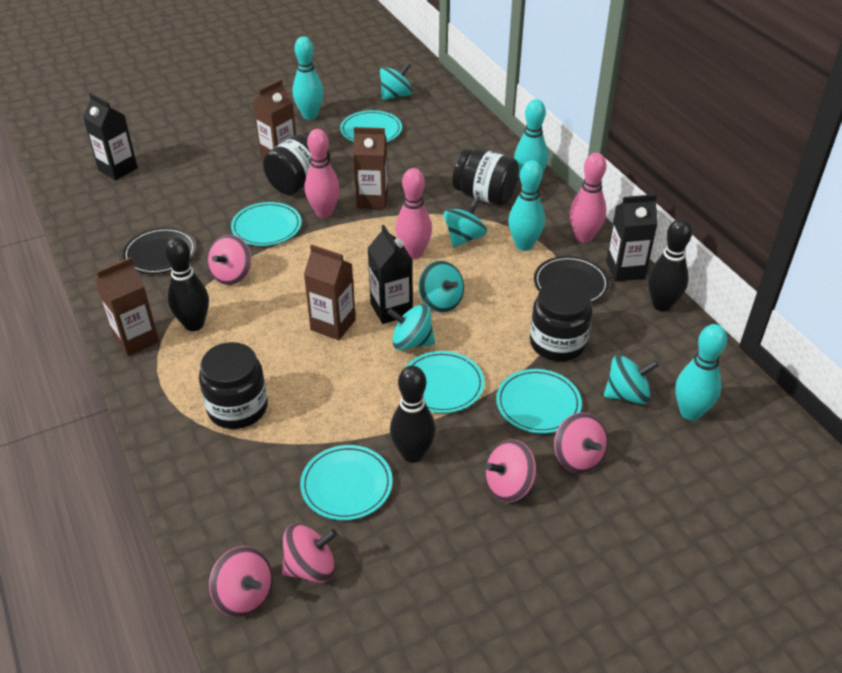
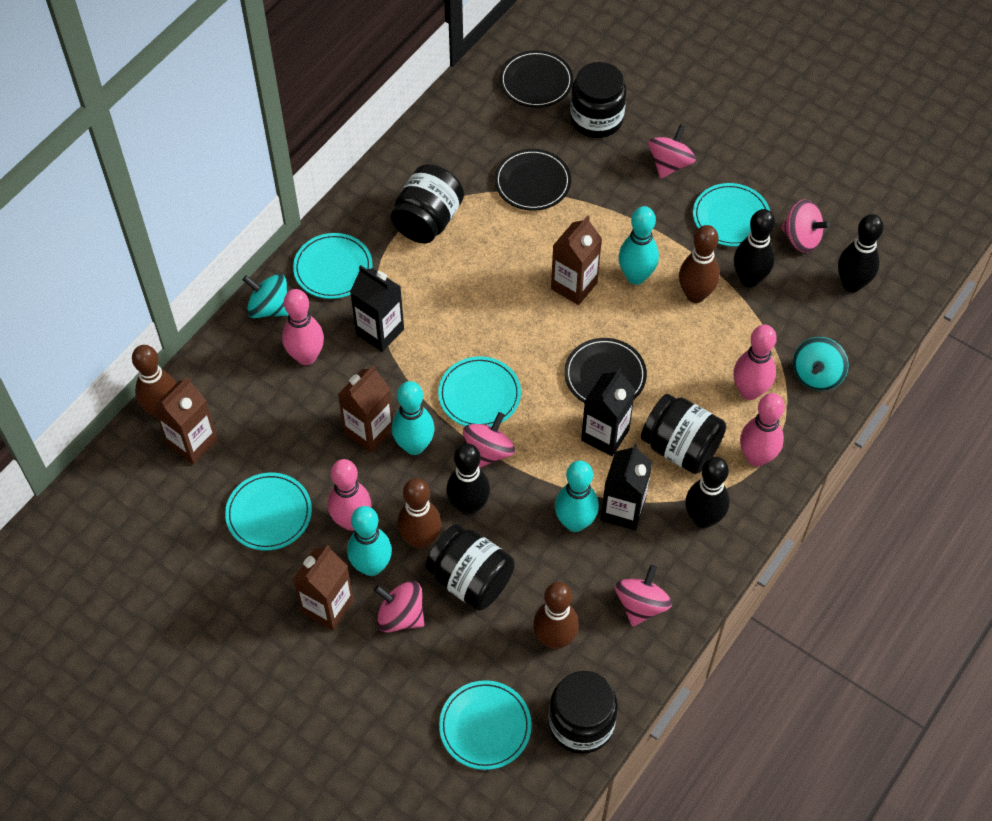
black bowling pin: [165,237,209,331] [390,366,435,463] [648,218,692,312] = 3 -> [446,443,490,516] [685,457,730,528] [734,209,775,287] [838,214,883,292] = 4
black jar: [199,342,268,429] [263,132,330,195] [453,148,519,206] [530,280,592,361] = 4 -> [391,164,464,243] [425,524,515,610] [549,671,618,754] [570,62,626,138] [641,394,726,474] = 5
black plate: [122,227,196,274] [534,256,609,304] = 2 -> [494,149,571,211] [499,50,573,108] [564,338,647,403] = 3
brown bowling pin: none = 0 -> [132,345,176,418] [397,478,441,549] [533,582,579,650] [679,225,720,303] = 4
pink bowling pin: [305,129,340,218] [395,168,432,259] [570,153,606,243] = 3 -> [282,289,324,365] [328,459,372,531] [733,325,777,400] [740,393,785,467] = 4
turquoise spinning top: [380,63,412,100] [387,304,435,350] [419,261,464,312] [444,199,487,248] [604,355,659,404] = 5 -> [243,274,289,318] [793,337,849,391] = 2

